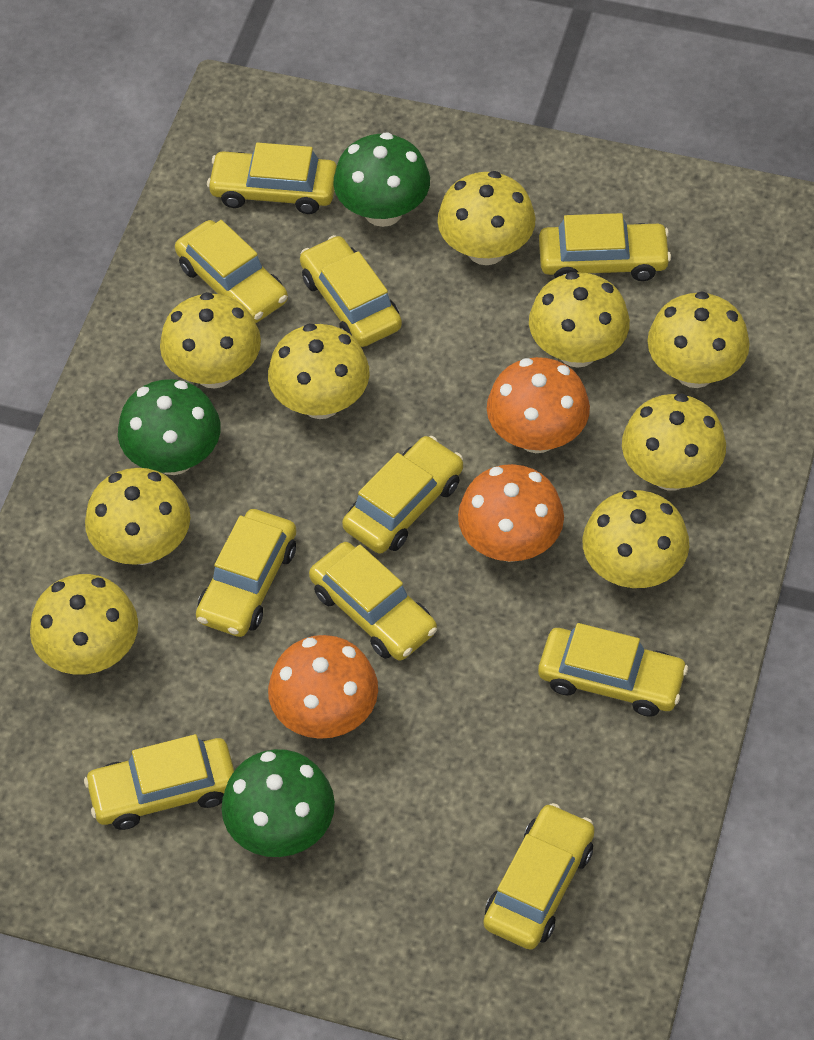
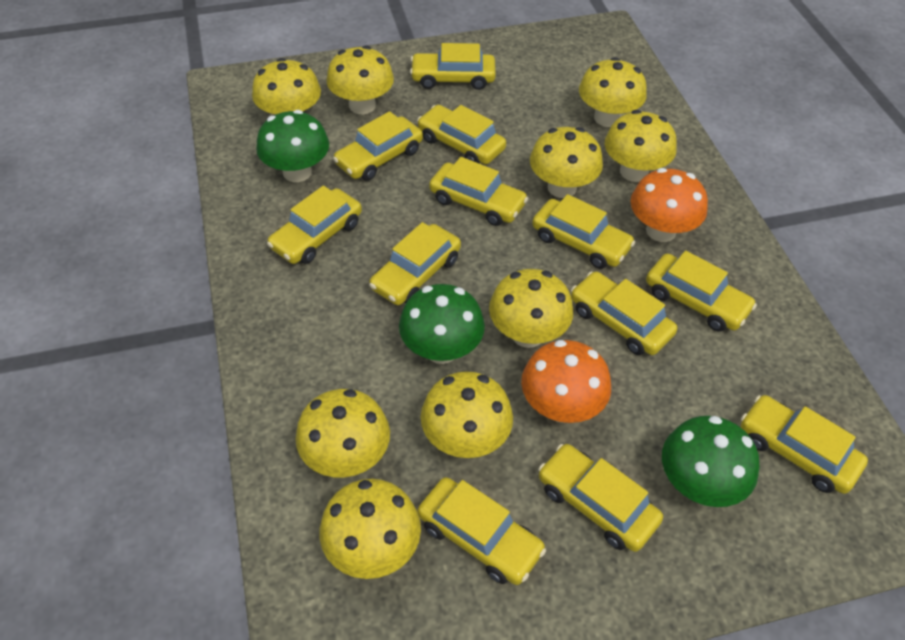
orange mushroom: [268,635,378,739] [458,464,564,562] [487,357,590,453] = 3 -> [521,340,611,423] [631,168,708,242] = 2
yellow car: [84,734,234,830] [175,220,288,323] [196,509,296,637] [207,142,337,214] [300,235,402,347] [309,542,437,660] [342,436,463,554] [483,803,595,950] [538,623,688,717] [539,213,671,281] = 10 -> [267,186,362,264] [333,111,423,181] [369,222,461,305] [410,43,496,90] [417,105,506,164] [418,477,546,585] [429,157,528,226] [532,194,635,269] [538,444,663,552] [571,271,678,355] [646,250,757,332] [741,395,868,494] = 12

